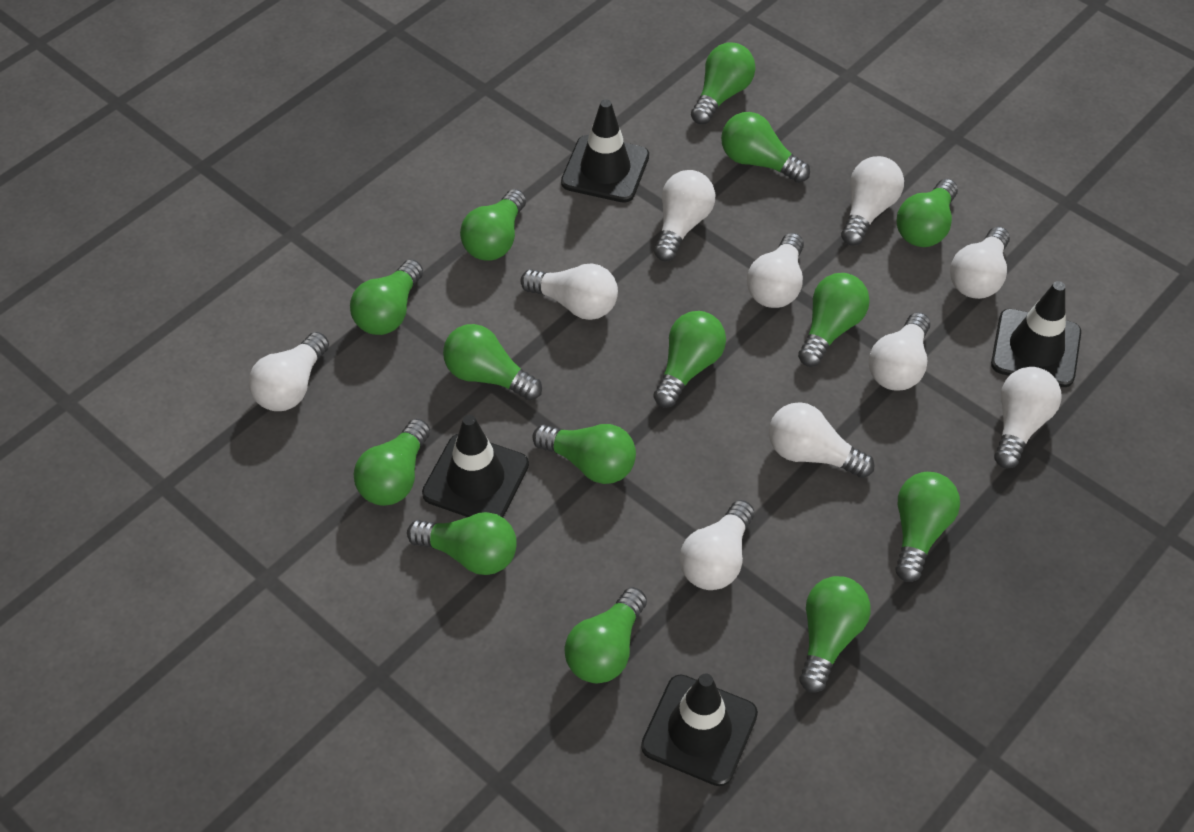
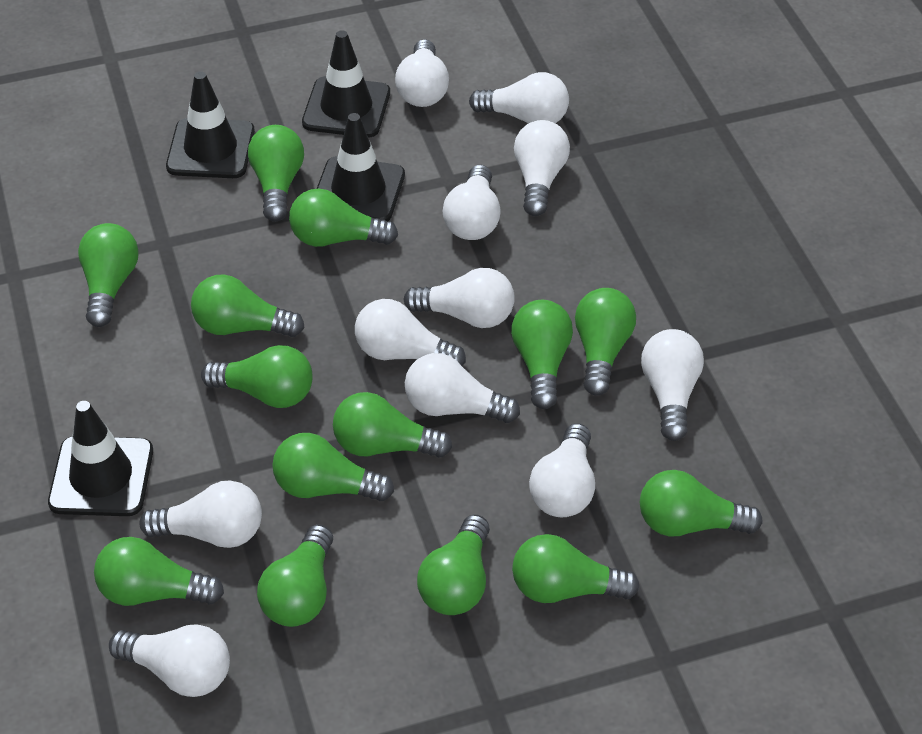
white light bulb: [249,332,329,411] [521,264,618,320] [654,170,715,261] [679,500,754,590] [747,233,804,308] [769,402,875,478] [841,156,904,246] [869,312,930,391] [950,227,1010,299] [994,367,1061,469] = 10 -> [109,624,230,697] [139,481,262,548] [355,299,466,366] [395,39,449,107] [403,268,515,328] [405,353,520,423] [443,165,501,240] [469,72,569,123] [514,120,570,216] [529,423,595,517] [641,329,704,441] = 11

